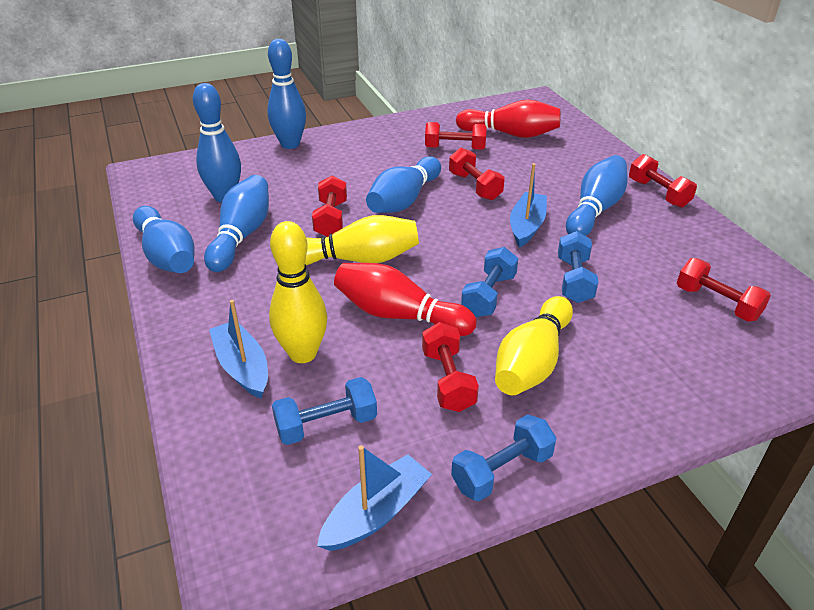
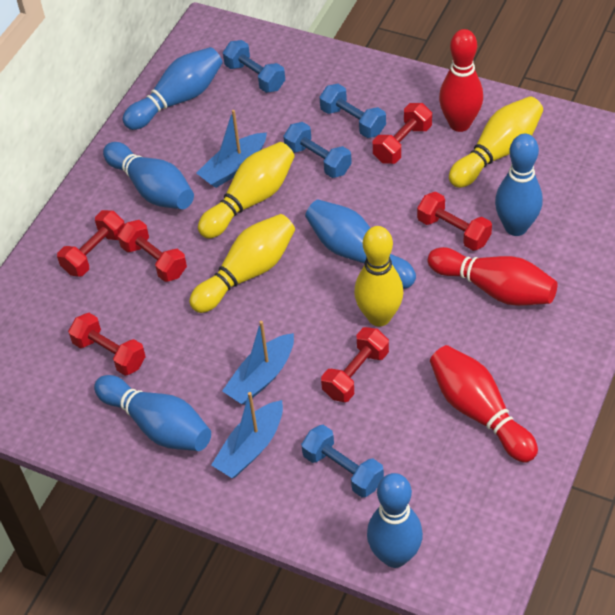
red bowling pin: [334,263,477,336] [456,100,561,138] = 2 -> [428,247,558,306] [430,345,538,462] [439,29,483,132] = 3
yellow bowling pin: [269,221,327,363] [305,215,419,265] [495,296,573,395] = 3 -> [189,214,295,313] [198,142,295,239] [354,226,403,326] [449,96,543,188] = 4

